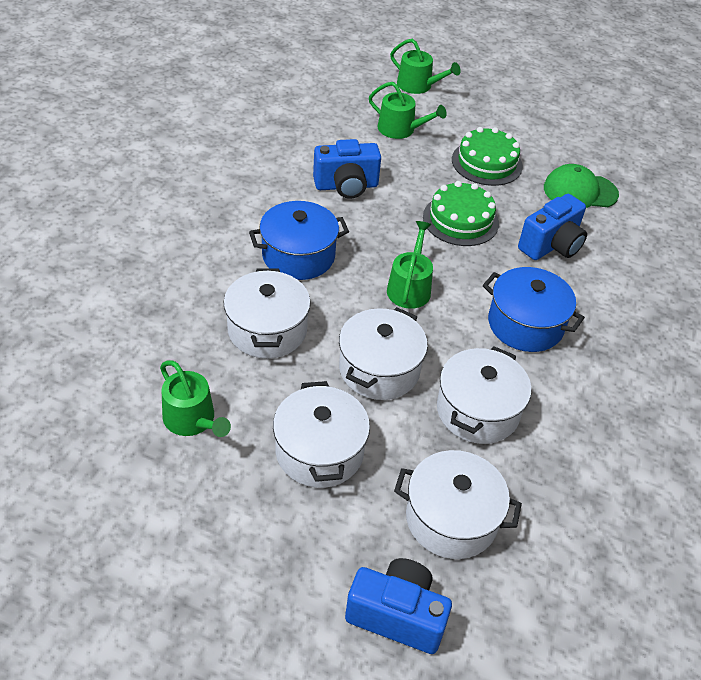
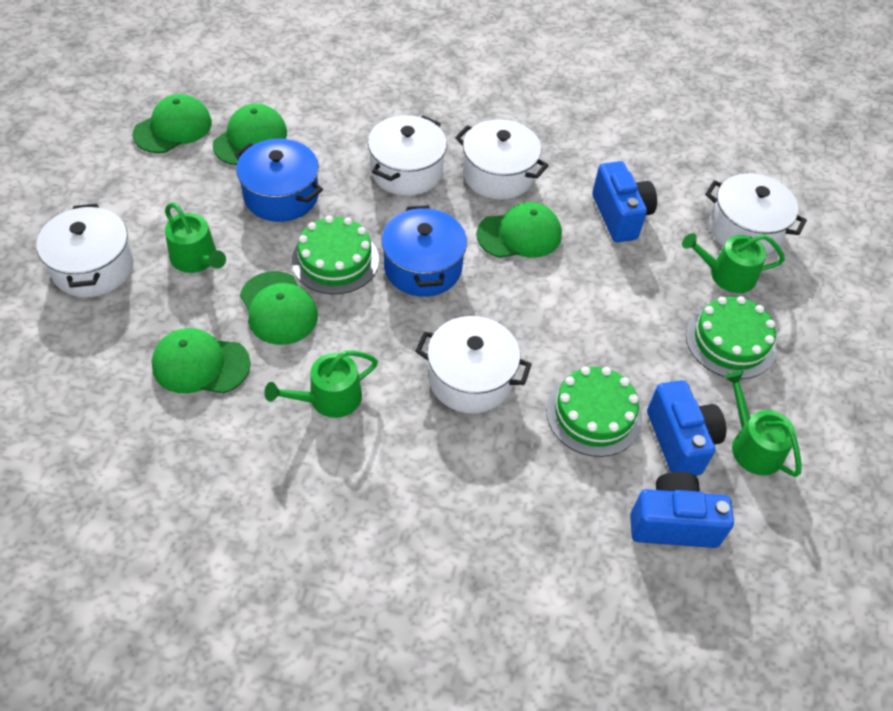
green cake: [423,181,499,246] [452,127,523,186] = 2 -> [292,216,379,294] [546,366,642,457] [686,296,776,379] = 3
green cap: [544,164,619,208] = 1 -> [132,94,212,153] [152,328,251,393] [213,104,287,165] [240,271,318,345] [476,202,562,258] = 5

